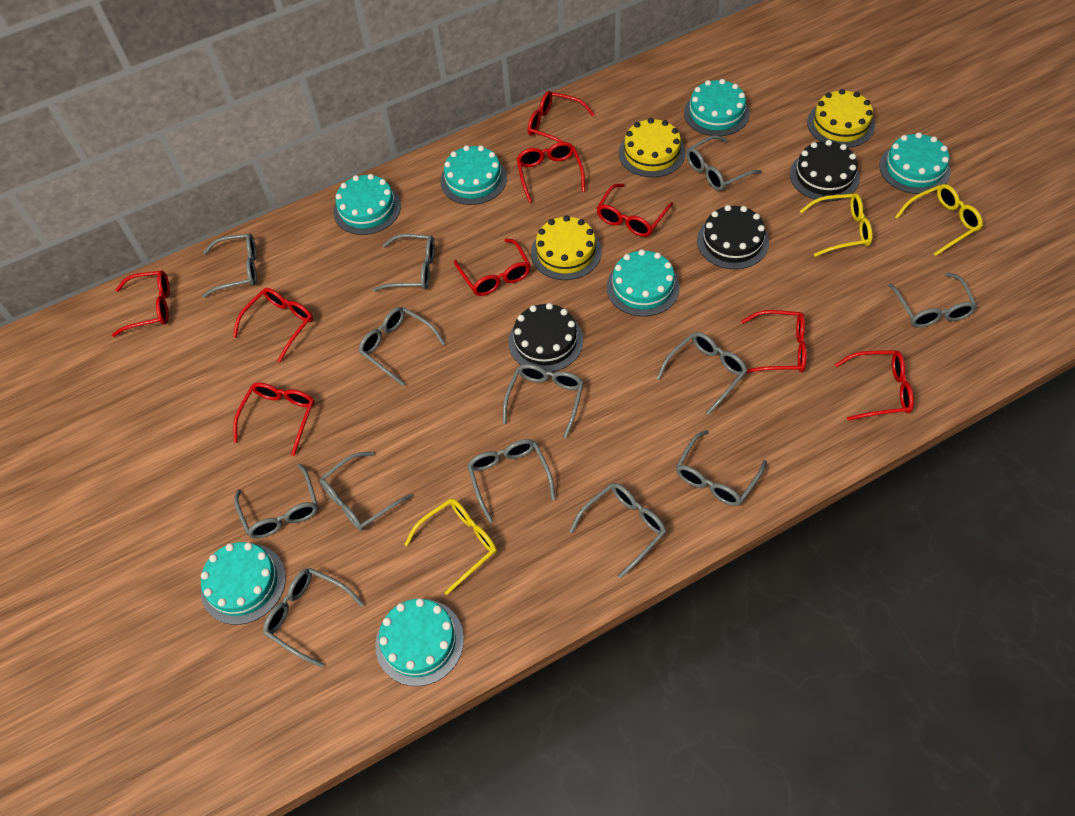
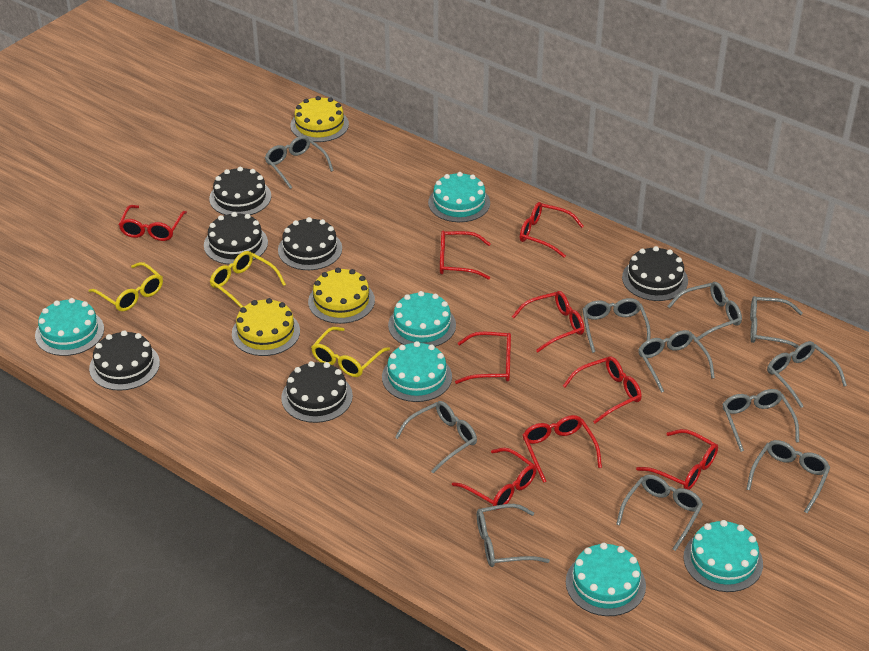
black cake: [508,303,583,372] [697,205,769,269] [790,140,860,202] = 3 -> [89,330,160,391] [204,212,268,265] [209,167,271,215] [278,217,342,270] [281,361,353,423] [622,246,688,301] = 6
grey glasses: [202,233,257,298] [234,464,318,539] [263,568,364,668] [320,452,413,531] [358,307,445,386] [373,234,435,291] [467,439,556,523] [503,364,584,438] [569,483,666,579] [657,332,747,415] [676,430,767,506] [686,135,762,191] [888,272,977,328] = 13 -> [265,136,334,189] [395,401,477,473] [477,504,550,567] [582,298,651,353] [616,475,703,551] [638,330,715,393] [668,282,742,341] [722,389,799,452] [746,440,830,513] [750,296,803,348] [767,341,847,408] = 11
turquoise cake: [201,542,286,625] [333,174,401,235] [375,598,464,686] [440,145,507,205] [607,249,680,317] [684,79,750,136] [879,132,951,194] = 7 -> [35,298,104,356] [382,341,452,402] [388,291,456,347] [428,172,490,222] [566,543,646,616] [683,520,763,592] = 6

